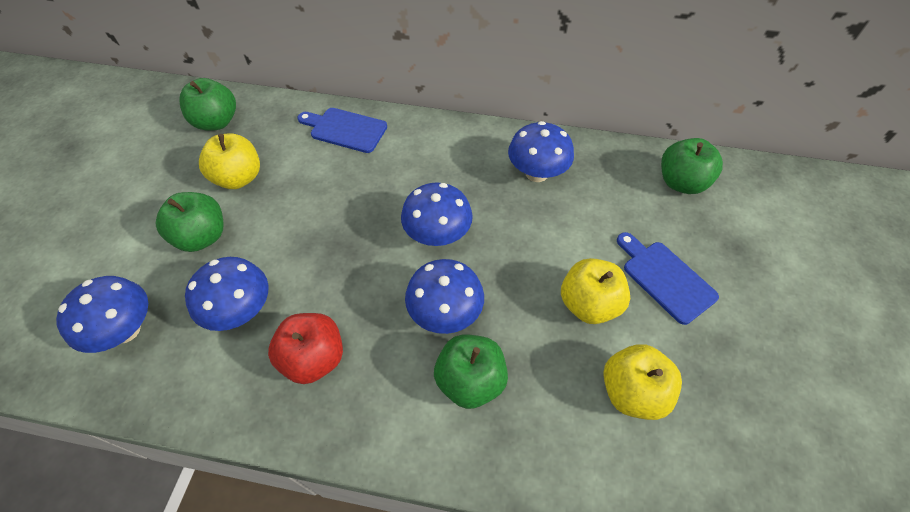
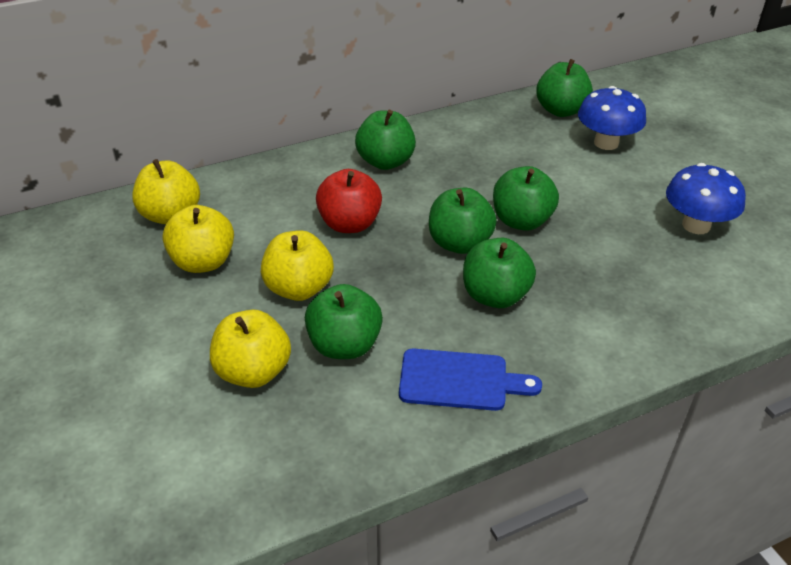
blue cutting board: [297,108,387,153] [617,232,719,325] = 2 -> [399,348,542,411] = 1
blue mushroom: [56,276,148,353] [185,257,269,331] [401,182,473,246] [405,259,484,334] [508,121,574,182] = 5 -> [578,86,646,150] [666,163,746,234] = 2
green apple: [156,192,224,252] [180,78,236,131] [434,335,508,409] [661,138,723,194] = 4 -> [305,284,383,359] [355,110,416,170] [429,188,497,254] [463,238,536,308] [493,166,559,231] [536,59,593,117] = 6
yellow apple: [199,133,260,189] [561,258,630,324] [603,344,682,420] = 3 -> [132,159,200,224] [162,205,234,273] [210,310,291,388] [261,230,334,301] = 4

